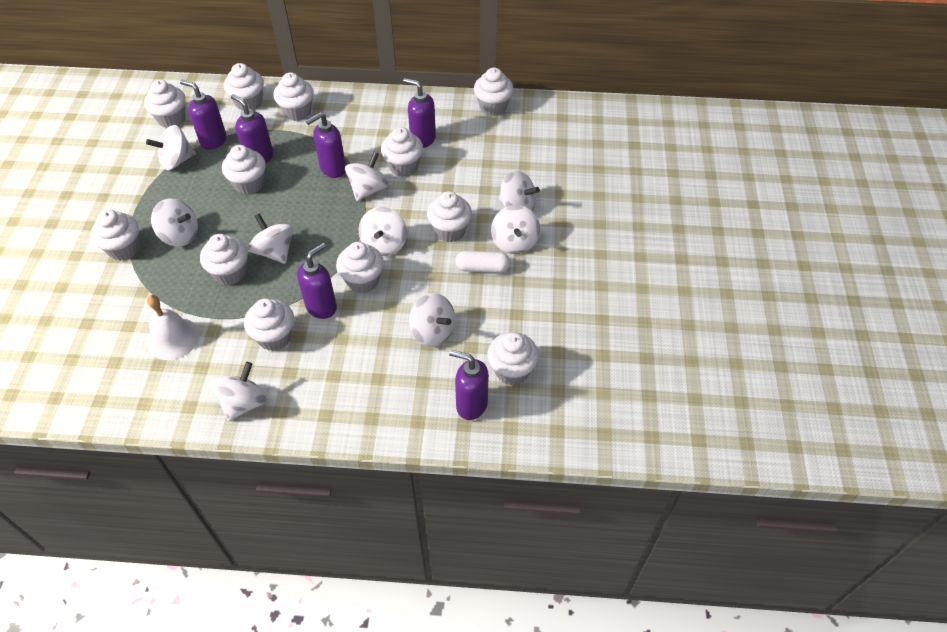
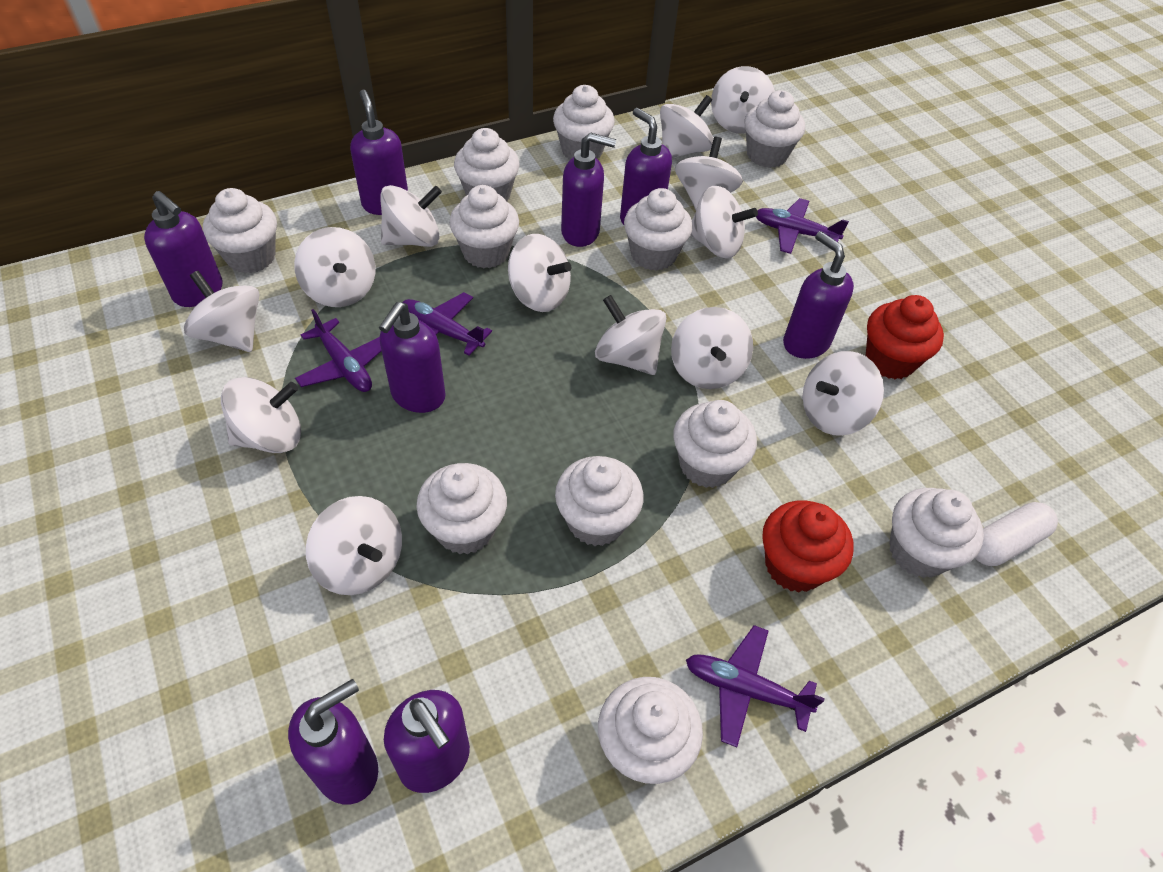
purple plane: none = 0 -> [295,309,382,392] [402,292,492,355] [686,625,825,747] [756,198,849,254] = 4
purple soap dispenser: [180,80,227,150] [231,94,273,163] [297,243,337,319] [306,112,346,178] [403,78,436,148] [449,350,489,420] = 6 -> [144,191,223,307] [288,679,378,804] [350,90,408,215] [379,302,446,413] [384,690,470,793] [561,132,616,247] [620,108,672,225] [783,231,854,359] = 8
red cupcake: none = 0 -> [762,500,853,593] [866,295,944,379] = 2
white bell: [147,295,199,360] = 1 -> none = 0
white cupcake: [91,210,140,261] [144,80,186,128] [200,234,248,285] [222,145,266,195] [224,63,264,111] [244,298,294,351] [273,73,314,121] [336,242,384,293] [381,127,423,177] [427,191,472,242] [474,68,514,116] [487,332,539,385] = 12 -> [203,188,277,273] [416,463,507,554] [449,185,519,268] [454,128,520,202] [553,85,615,160] [555,456,644,546] [598,677,703,784] [624,188,692,271] [673,400,757,488] [744,90,805,168] [889,488,984,578] = 11
white spinning top: [146,125,196,170] [151,199,198,247] [211,362,267,422] [248,213,293,264] [345,152,389,201] [359,207,407,256] [409,293,456,347] [491,205,540,254] [499,170,540,211] = 9 -> [184,271,260,352] [221,377,301,453] [294,227,375,307] [306,496,402,595] [381,185,442,247] [508,234,571,312] [595,295,666,375] [660,95,713,158] [671,307,753,389] [675,137,743,210] [690,186,758,259] [711,66,775,134] [803,351,884,436] = 13

